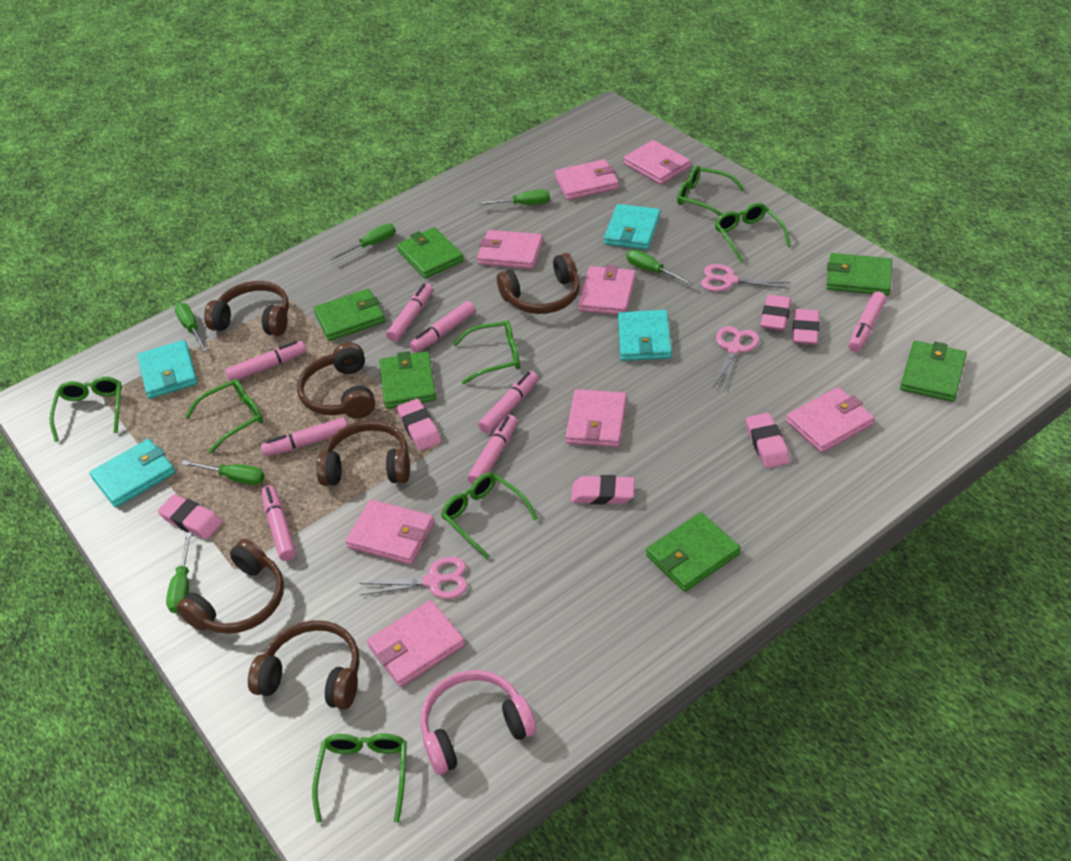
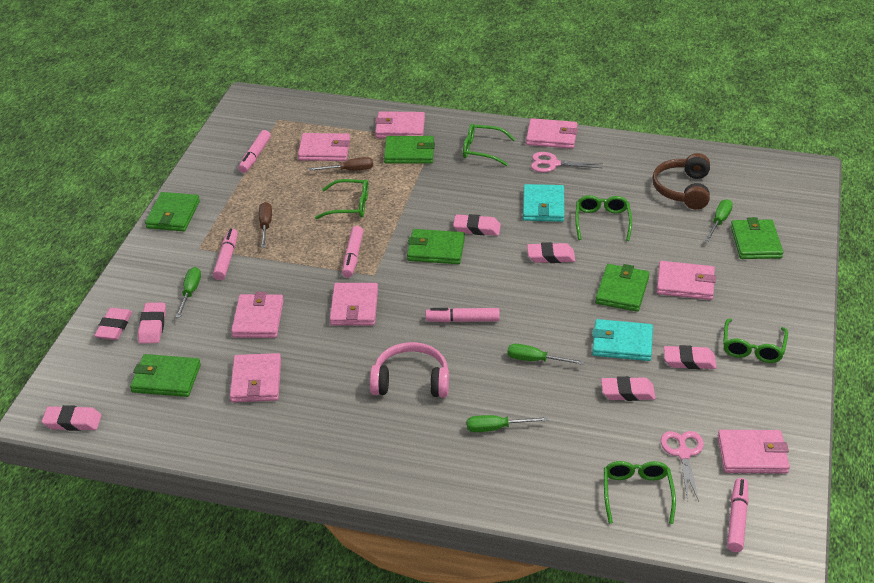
brown headphones: [176,539,284,634] [204,281,289,336] [248,620,360,710] [297,342,375,419] [316,420,410,486] [497,253,580,314] = 6 -> [652,153,710,210] = 1
brown screwdriver: none = 0 -> [259,202,272,248] [308,157,373,171] = 2
green glasses: [49,377,122,442] [185,379,263,454] [312,734,407,823] [441,473,538,559] [453,321,520,384] [677,165,745,216] [715,203,791,263] = 7 -> [315,179,368,219] [463,123,515,166] [575,195,632,241] [604,461,676,524] [723,319,788,363] = 5
green screwdriver: [166,532,192,613] [174,303,208,352] [182,460,265,485] [329,223,396,260] [478,190,550,205] [626,250,693,285] = 6 -> [176,267,201,318] [467,415,548,432] [507,344,584,365] [705,199,733,241] = 4
pink eraser: [158,494,223,539] [397,399,441,451] [571,475,635,505] [746,413,790,468] [760,295,791,331] [792,309,820,345] = 6 -> [42,405,102,431] [94,308,132,340] [138,303,166,343] [453,214,501,236] [527,242,575,263] [601,376,656,401] [664,345,717,369] = 7
pink marker: [225,341,306,381] [261,417,347,457] [261,485,296,561] [386,284,433,342] [410,301,475,353] [468,415,517,484] [478,371,538,434] [848,291,886,352] = 8 -> [213,229,238,280] [238,130,271,173] [342,226,363,278] [426,308,500,323] [727,478,748,552] = 5
pink scissors: [359,557,468,599] [701,264,791,291] [712,326,759,390] = 3 -> [531,152,603,172] [661,431,704,502] = 2
turquoise wallet: [89,439,175,508] [137,340,198,399] [604,204,660,250] [618,310,672,361] = 4 -> [523,184,565,222] [592,319,653,361] = 2

